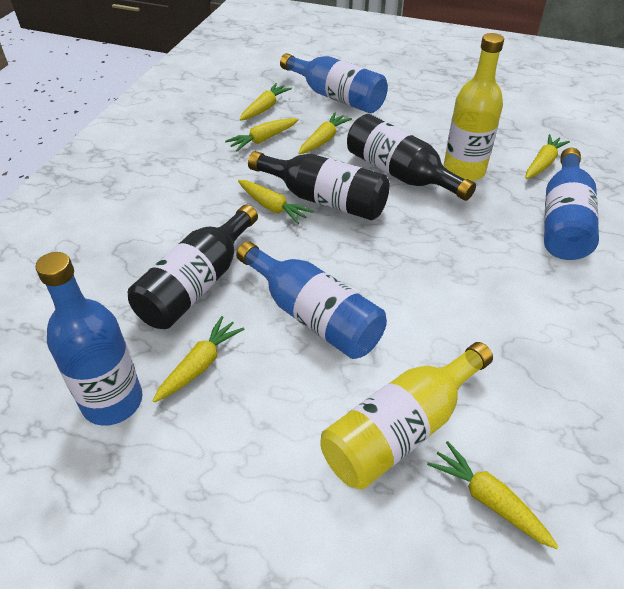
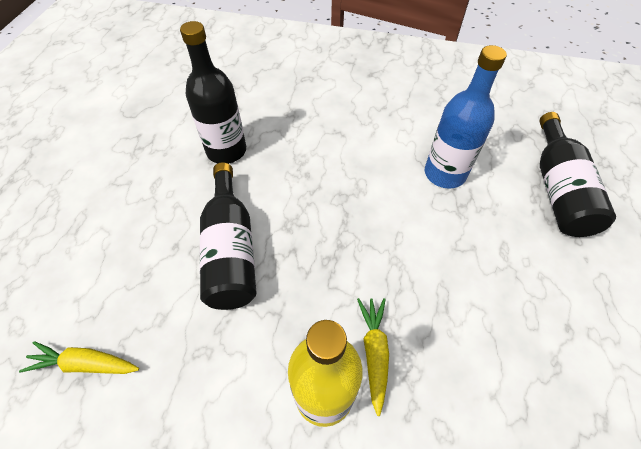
blue bottle: [36,252,142,426] [236,241,387,359] [280,53,388,113] [544,148,599,260] = 4 -> [425,45,507,189] = 1
yellow bottle: [320,342,493,490] [443,33,504,181] = 2 -> [288,320,363,427] = 1
yellow carrot: [153,316,244,402] [225,118,299,151] [238,180,314,224] [240,83,292,120] [298,112,352,154] [427,441,559,549] [526,134,570,179] = 7 -> [19,341,139,374] [357,298,389,416] = 2

